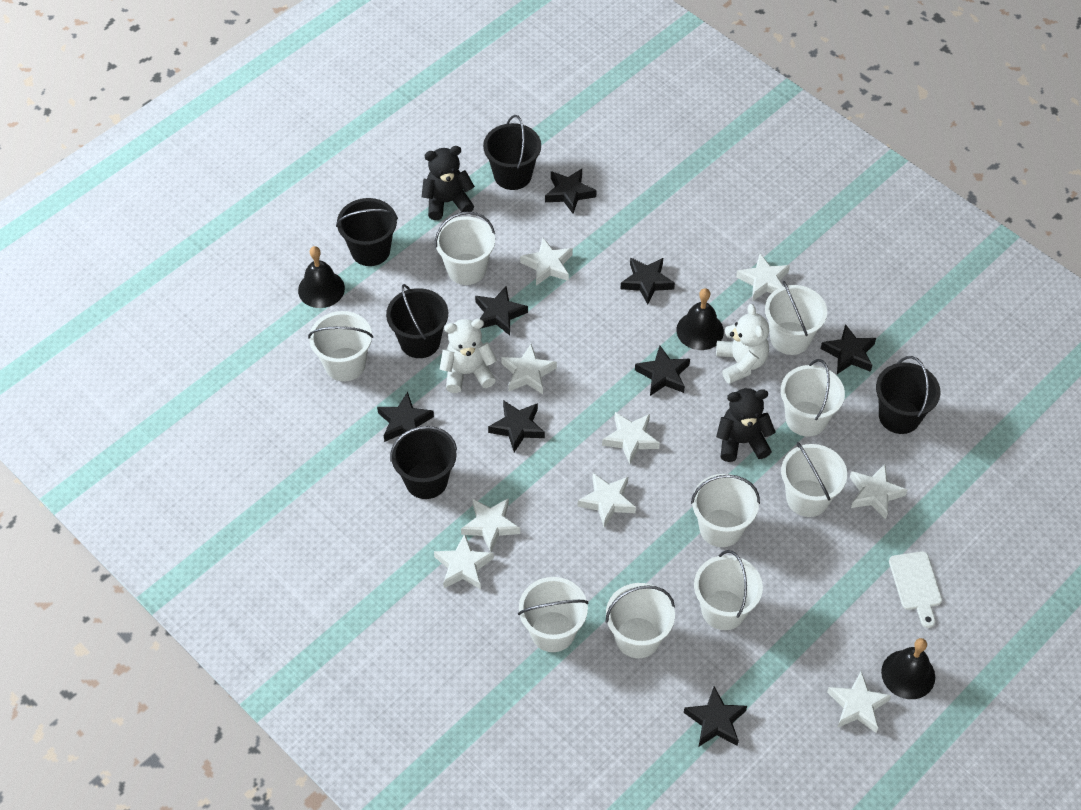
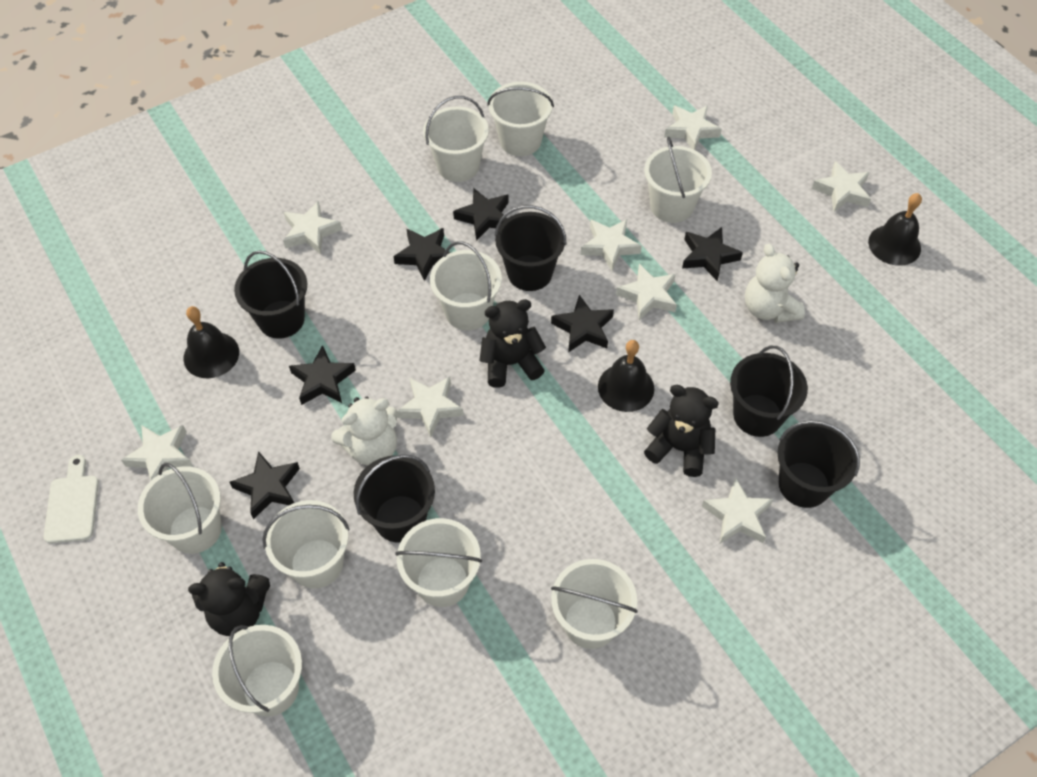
black star: [377,392,434,442] [475,286,528,336] [488,400,545,452] [545,169,597,214] [620,258,675,304] [635,346,690,396] [684,686,747,746] [821,324,876,374] = 8 -> [230,451,300,519] [289,345,356,405] [393,228,450,281] [453,188,509,241] [551,295,614,353] [682,227,743,281] = 6
black teddy bear: [422,146,475,220] [716,388,775,462] = 2 -> [188,562,270,636] [479,299,546,388] [644,385,719,477] = 3
white star: [434,534,494,589] [461,498,520,553] [501,344,557,394] [520,238,573,286] [577,473,636,528] [602,412,660,465] [736,254,790,301] [827,672,892,733] [850,464,907,520] = 9 -> [121,425,193,480] [283,201,342,254] [397,377,464,438] [581,219,642,271] [616,264,677,320] [664,105,722,150] [702,477,773,543] [812,161,871,212] = 8

